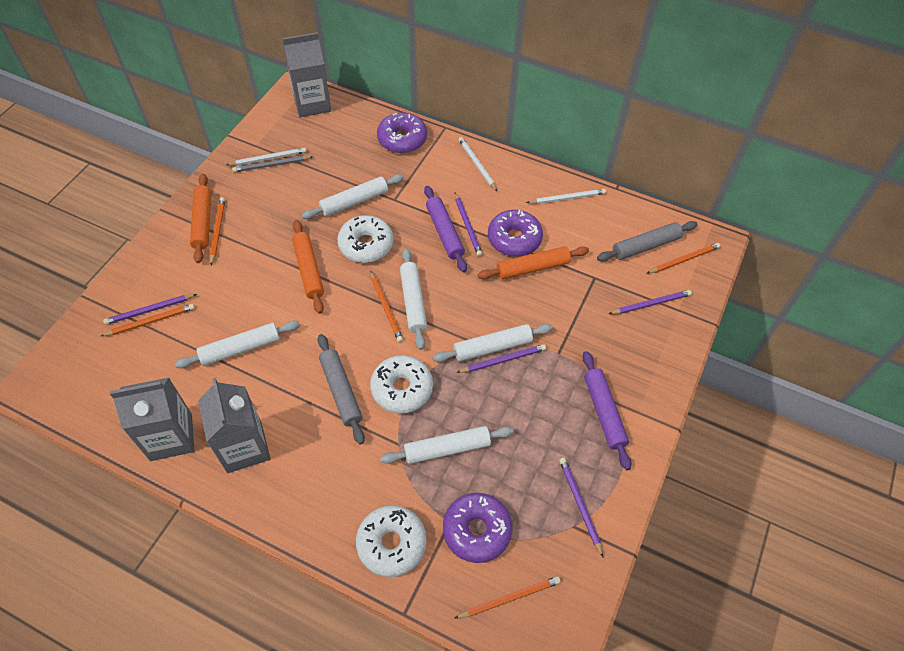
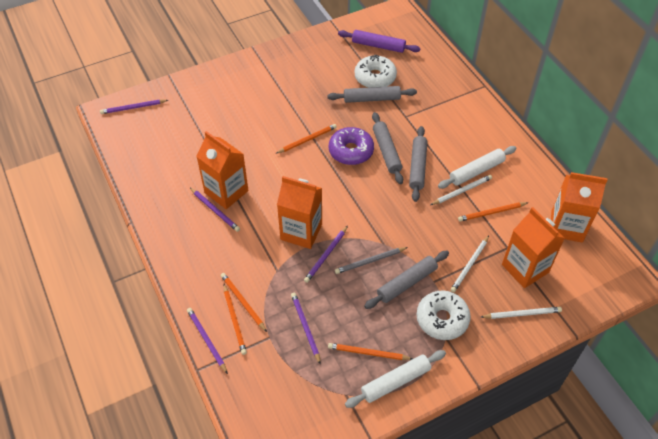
grey carton: [110,378,194,461] [198,378,270,473] [282,32,331,117] = 3 -> none = 0
grey rolling pin: [317,334,365,444] [597,221,698,262] = 2 -> [327,86,417,103] [364,251,449,309] [372,112,403,184] [409,126,427,202] = 4
orange carton: none = 0 -> [196,131,249,209] [277,176,322,249] [502,207,565,288] [551,172,608,242] = 4
orange rolling pin: [190,174,211,263] [292,220,324,314] [478,246,589,279] = 3 -> none = 0
purple donut: [377,112,427,153] [443,493,512,563] [488,210,543,257] = 3 -> [329,127,374,165] = 1
purple rolling pin: [424,186,467,272] [582,351,631,470] = 2 -> [338,30,420,53] = 1
white donut: [337,215,393,263] [356,505,427,577] [370,355,433,414] = 3 -> [355,54,397,88] [416,291,471,340] = 2
white rolling pin: [175,321,300,368] [302,174,404,219] [380,426,514,464] [400,248,427,350] [433,324,553,362] = 5 -> [345,350,446,408] [438,146,517,189] = 2

